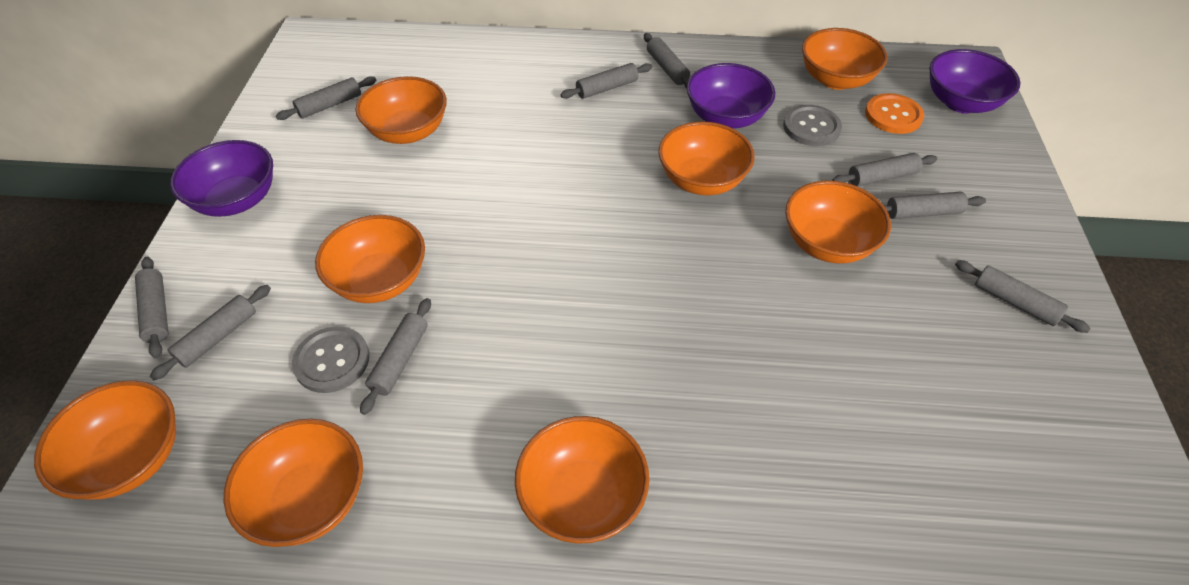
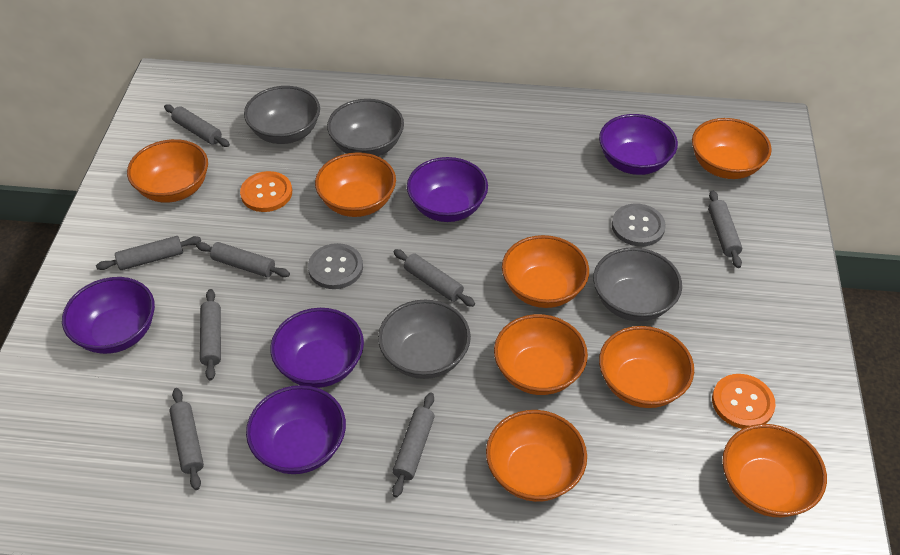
grey bowl: none = 0 -> [244,86,320,144] [327,99,404,156] [378,300,471,379] [593,247,682,321] = 4
grey rolling pin: [135,257,168,358] [150,285,271,380] [276,76,376,120] [360,298,431,415] [560,63,652,99] [644,33,690,89] [832,153,937,187] [884,192,986,219] [955,260,1091,333] = 9 -> [96,236,201,270] [164,104,230,147] [169,388,204,490] [196,242,290,277] [200,289,221,380] [392,392,435,497] [393,249,475,307] [708,190,742,268] = 8
orange button: [865,93,924,134] = 1 -> [240,171,292,212] [712,374,776,429] = 2
purple bowl: [170,140,273,217] [687,63,775,129] [929,49,1020,113] = 3 -> [62,277,155,354] [246,385,346,474] [270,308,364,388] [407,157,488,222] [599,114,678,175] = 5

